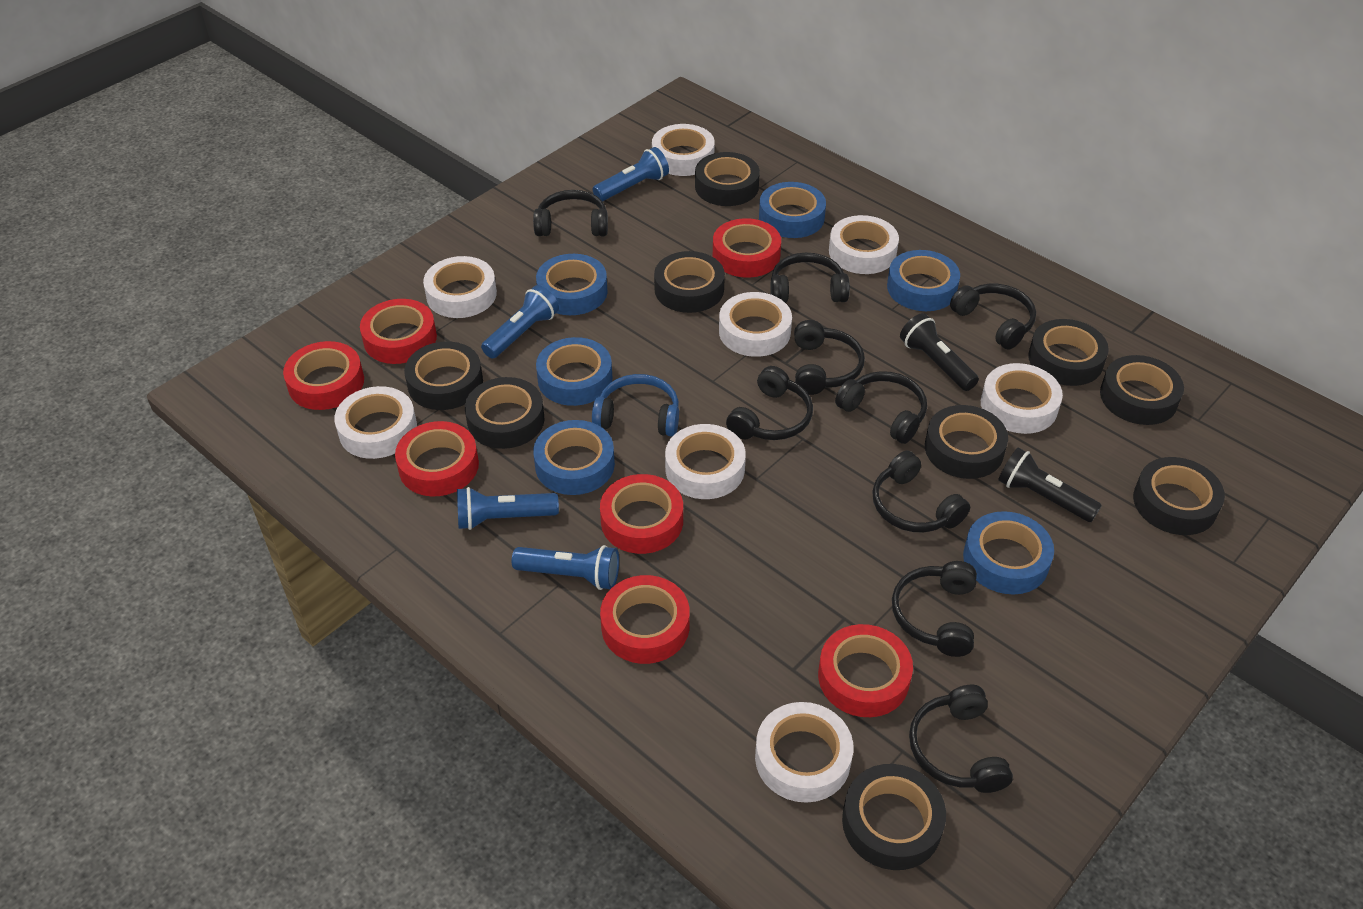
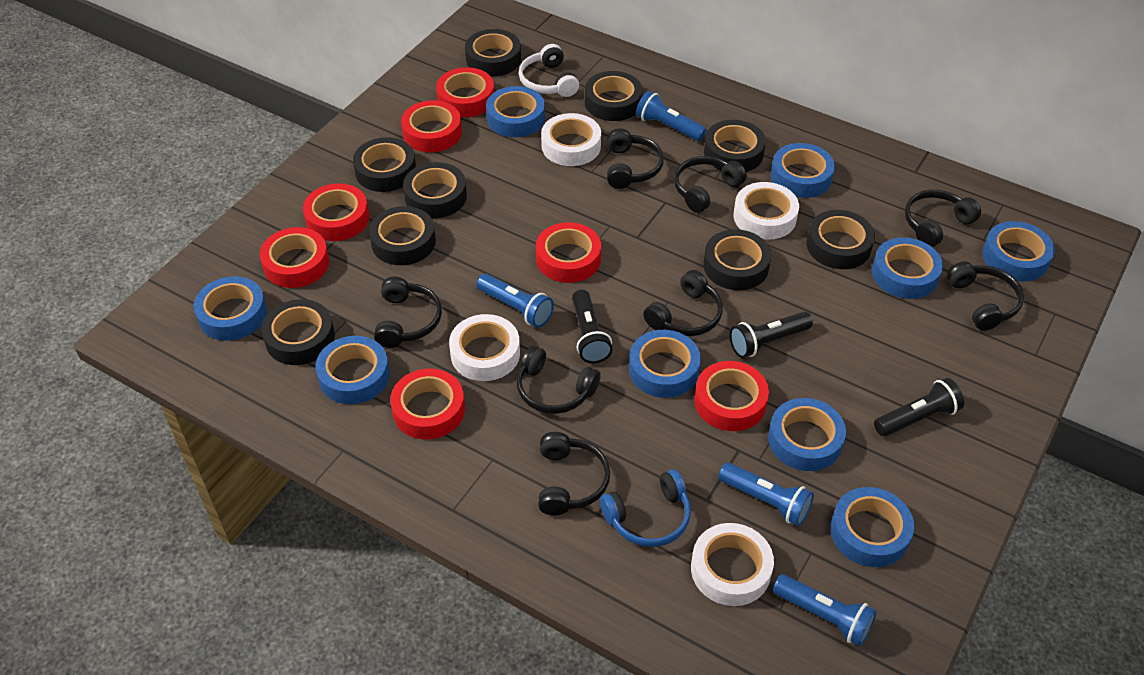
black flashlight: [900,313,979,391] [998,447,1102,522] = 2 -> [572,290,613,364] [729,311,813,358] [874,378,964,437] = 3
black headphones: [533,190,608,236] [726,366,813,440] [770,253,850,303] [794,320,865,395] [835,371,927,444] [872,451,970,532] [892,561,977,657] [909,685,1013,793] [950,284,1036,350] = 9 -> [374,276,442,348] [516,345,601,414] [538,432,610,515] [607,128,664,189] [643,270,723,336] [674,156,747,213] [905,189,981,247] [947,261,1024,331] = 8
blue tape: [533,420,615,495] [536,254,608,315] [536,337,612,406] [759,182,826,238] [887,250,960,311] [963,511,1054,594] = 6 -> [194,276,267,341] [315,336,390,404] [486,86,545,137] [629,330,701,398] [768,398,846,471] [771,143,835,198] [830,487,914,567] [872,237,943,299] [982,221,1055,282] = 9
white headphones: none = 0 -> [519,44,579,97] = 1
white tape: [334,386,417,459] [423,256,497,318] [652,124,715,176] [665,424,746,499] [719,292,792,357] [755,702,853,803] [829,215,899,274] [981,363,1063,434] = 8 -> [449,314,520,381] [541,113,601,166] [691,523,774,606] [734,182,799,240] = 4

